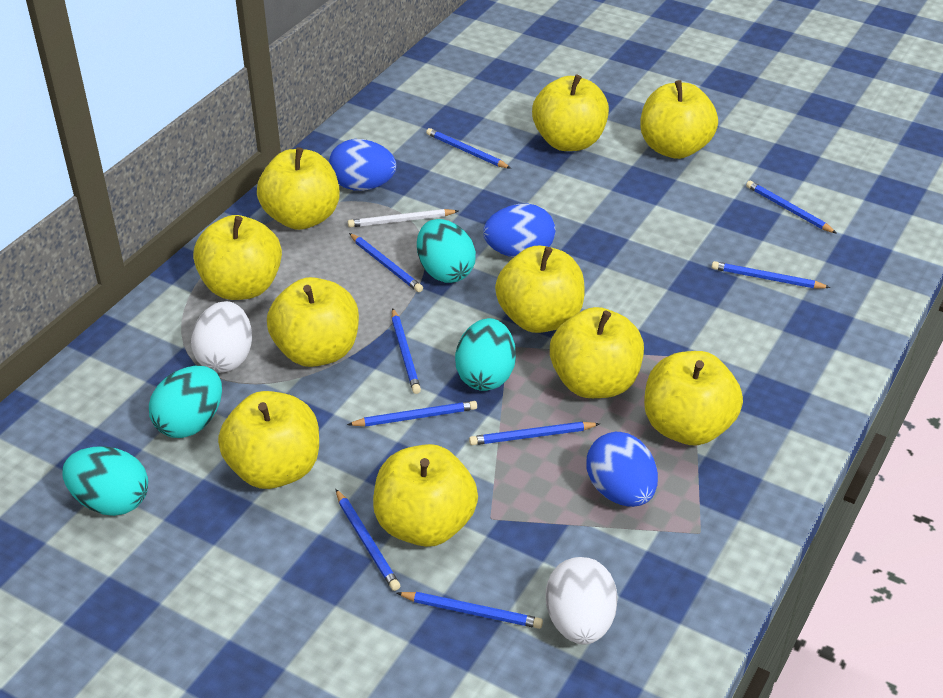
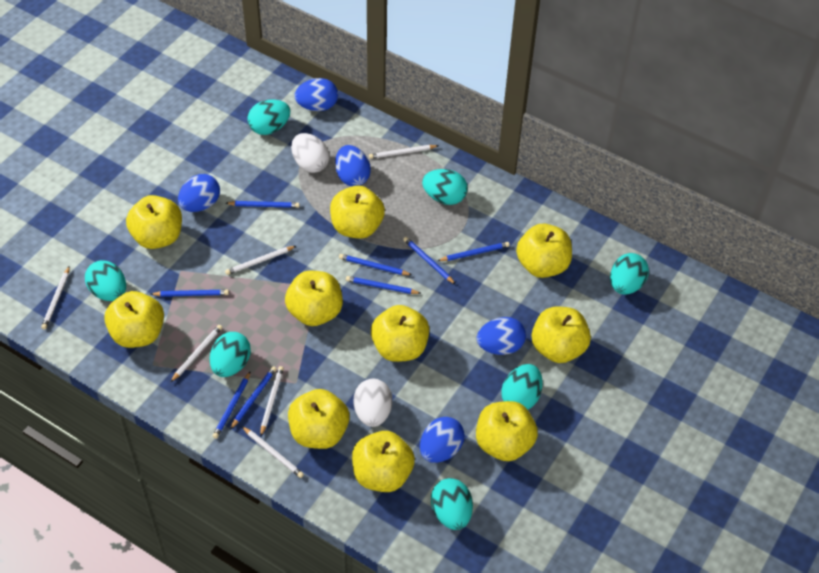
blue egg: [329,139,396,191] [483,204,555,257] [587,432,658,507] = 3 -> [178,174,220,212] [294,78,338,111] [335,145,371,186] [420,417,465,463] [477,317,526,355] = 5
blue pencil: [336,489,400,591] [347,401,477,427] [349,233,423,292] [392,308,421,394] [397,592,543,629] [426,128,511,169] [469,422,599,445] [712,261,831,288] [746,181,836,233] = 9 -> [151,290,229,297] [212,372,250,439] [226,201,300,208] [230,366,277,429] [339,254,412,275] [346,276,421,294] [403,237,456,285] [437,242,510,261] = 8
turquoise egg: [62,446,148,516] [149,366,222,438] [417,219,476,283] [455,318,516,391] = 4 -> [85,260,126,301] [210,332,251,377] [248,99,290,135] [422,169,468,205] [431,478,473,530] [501,364,543,410] [610,253,649,295] = 7
white pencil: [348,209,459,227] = 1 -> [41,266,70,330] [171,325,222,382] [225,246,296,275] [242,426,304,478] [260,366,284,436] [369,145,439,159] = 6

